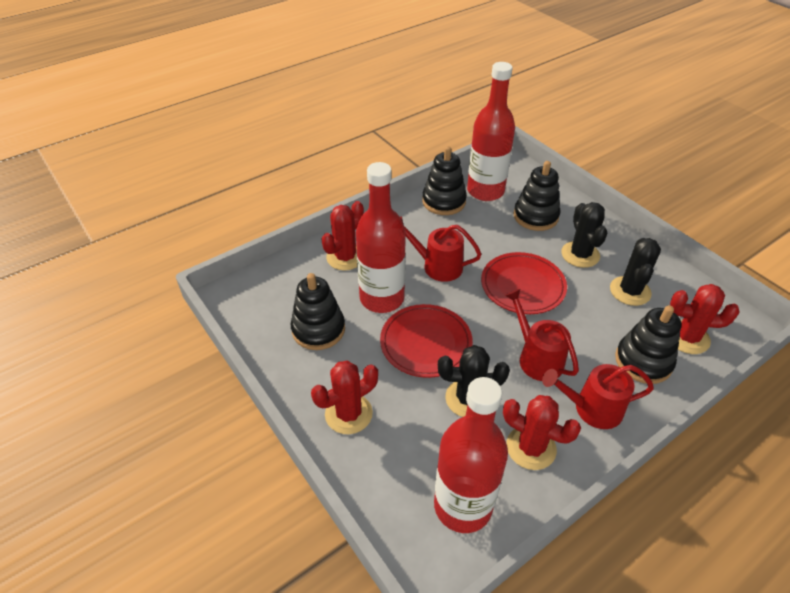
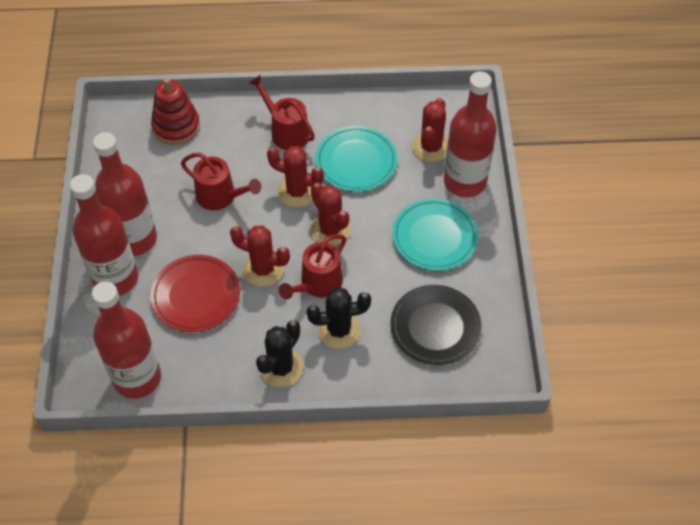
black cactus: [438,345,510,417] [561,202,607,268] [610,238,661,306] = 3 -> [256,320,303,387] [307,287,371,349] = 2
black plate: none = 0 -> [390,285,482,365] = 1
black stacking toy: [291,273,345,350] [422,146,467,215] [514,161,560,231] [615,305,681,384] = 4 -> none = 0
red bottle: [356,162,406,313] [434,377,508,533] [467,62,515,201] = 3 -> [70,174,138,296] [92,281,161,399] [93,132,157,256] [444,71,497,197] = 4
red plate: [380,304,473,378] [481,252,567,314] = 2 -> [150,255,240,332] = 1
red stacking toy: none = 0 -> [151,78,200,145] = 1
turquoise plate: none = 0 -> [315,126,397,192] [392,198,478,271] = 2

